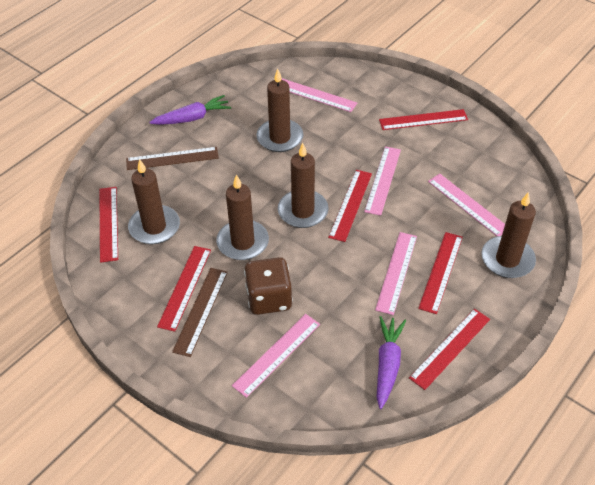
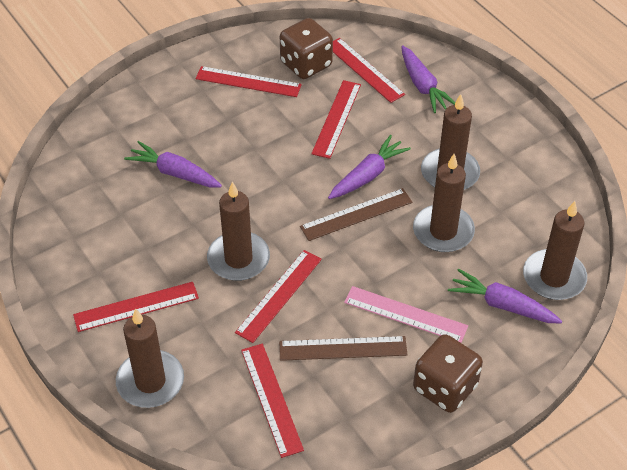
brown dice: [244,257,293,315] = 1 -> [280,18,333,79] [413,334,483,413] = 2
pink ruler: [232,314,320,398] [281,78,357,112] [364,146,401,216] [375,232,417,315] [428,174,505,236] = 5 -> [344,286,468,343] = 1
purple carrot: [149,95,231,125] [377,316,406,409] = 2 -> [124,141,222,187] [328,135,411,199] [401,45,455,113] [448,269,562,323] = 4

